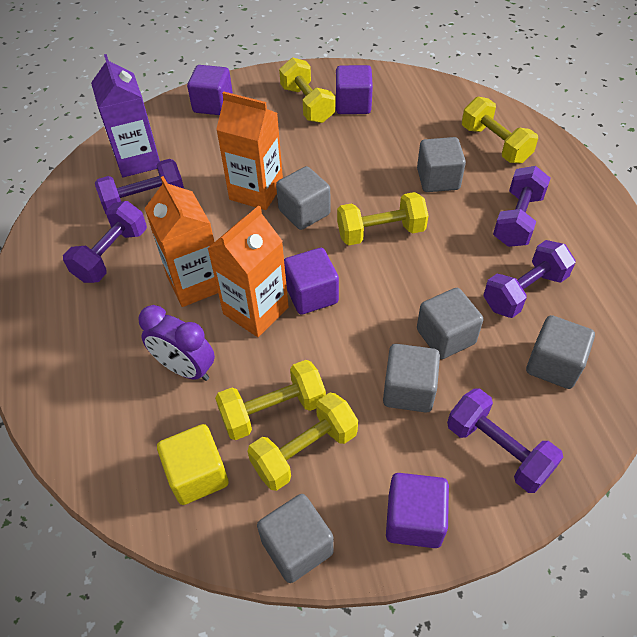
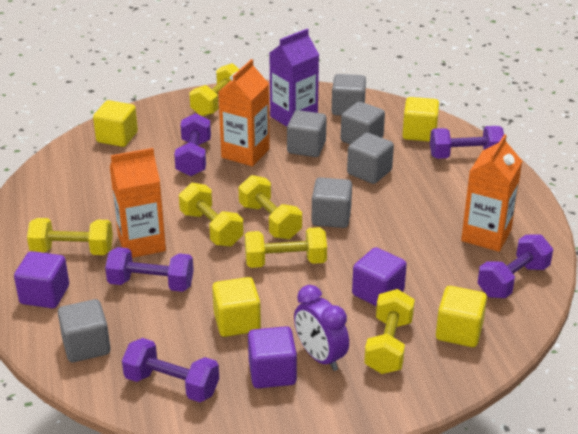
purple cube: [187,65,233,115] [284,248,339,314] [336,65,373,114] [386,473,449,548] = 4 -> [14,251,69,308] [248,326,297,388] [352,247,407,307] = 3
yellow cube: [157,424,229,505] = 1 -> [93,100,138,147] [212,277,261,337] [402,97,439,142] [436,286,487,347] = 4
yellow dumbbell: [215,360,326,440] [247,393,358,491] [279,57,335,123] [337,192,429,245] [462,97,538,163] = 5 -> [27,218,113,255] [179,183,244,247] [189,63,240,117] [238,175,302,240] [245,227,327,268] [364,289,415,374] = 6

